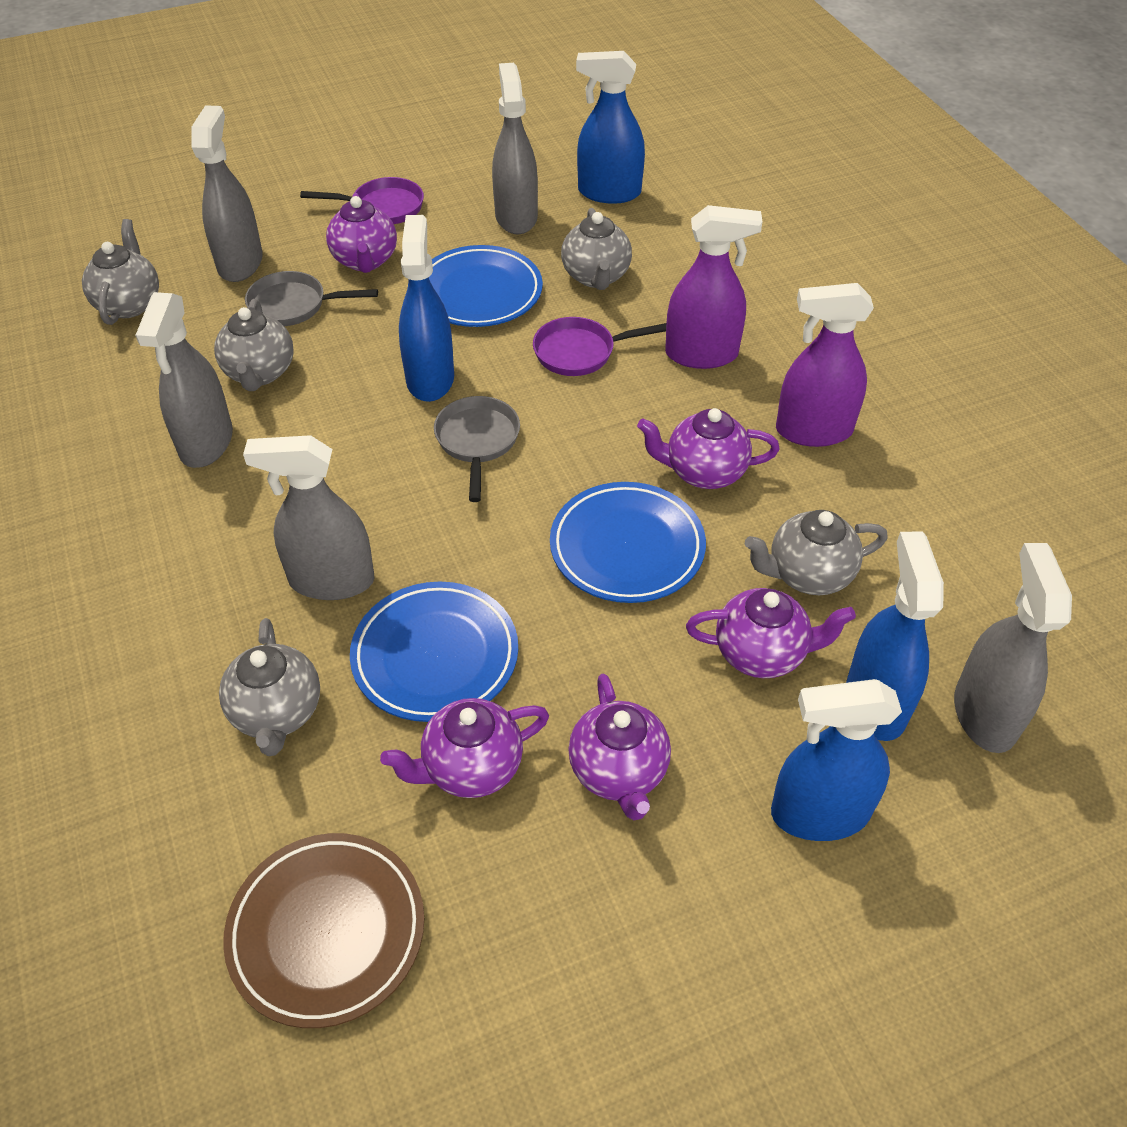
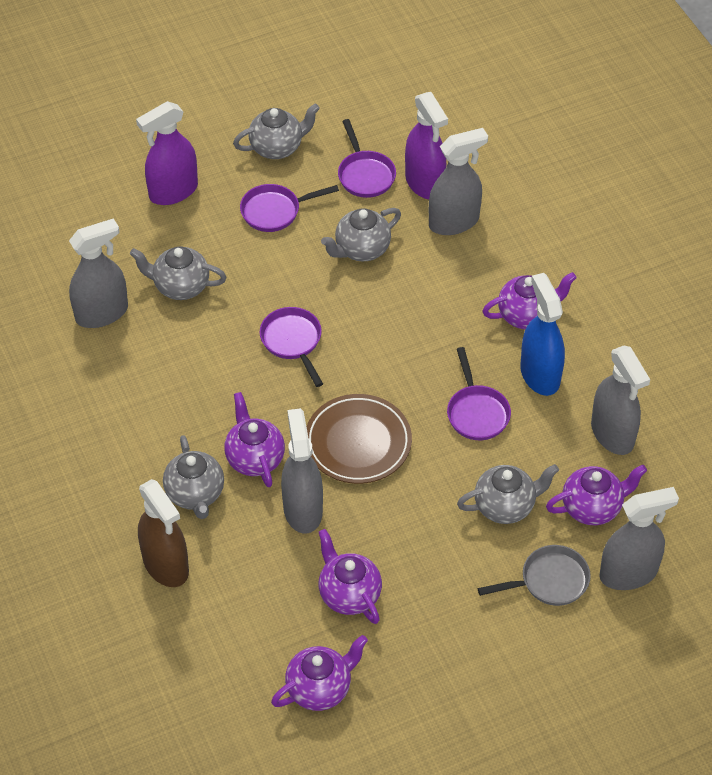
blue plate: [350,582,518,722] [429,245,543,327] [550,482,706,603] = 3 -> none = 0
blue spray bottle: [399,215,454,402] [576,51,645,204] [771,679,902,841] [846,531,944,741] = 4 -> [520,273,565,396] = 1
brown spray bottle: none = 0 -> [138,479,189,587] = 1
grey pan: [245,271,378,326] [434,396,520,502] = 2 -> [478,545,591,606] = 1
purple pan: [300,177,424,224] [533,317,666,376] = 2 -> [240,184,339,232] [260,307,323,387] [338,119,396,198] [447,347,511,440] = 4

